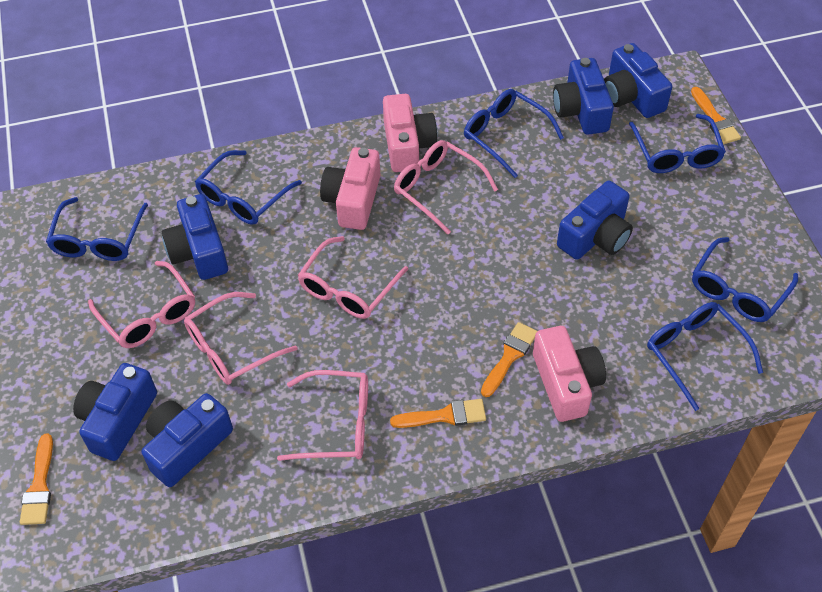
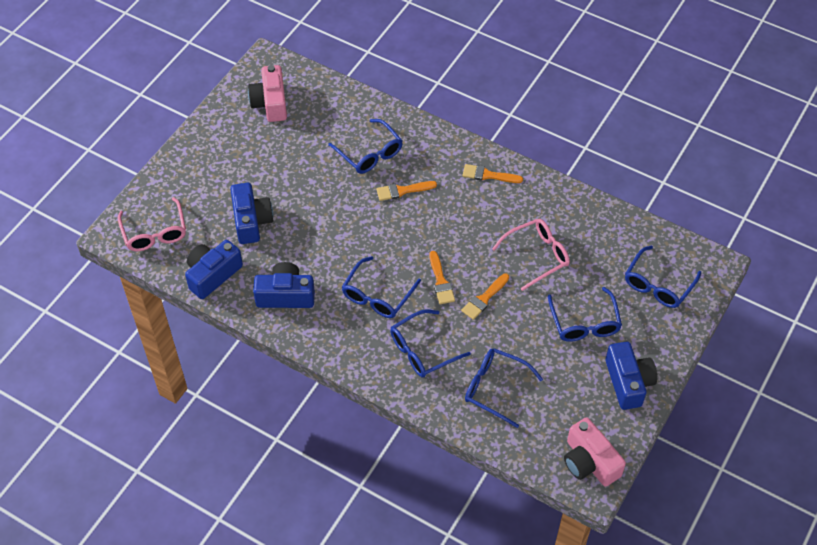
blue camera: [73,363,157,461] [142,393,233,487] [162,194,228,280] [553,58,614,135] [557,181,633,260] [604,43,672,118] = 6 -> [185,240,243,299] [230,183,273,244] [253,262,315,308] [605,342,657,410] = 4
pink camera: [320,147,381,230] [383,94,438,172] [533,326,606,422] = 3 -> [248,65,287,122] [564,417,626,487] = 2
pink glasses: [88,261,195,348] [184,292,297,385] [277,370,368,461] [297,236,408,319] [394,140,498,234] = 5 -> [118,197,186,251] [492,219,570,291] = 2

